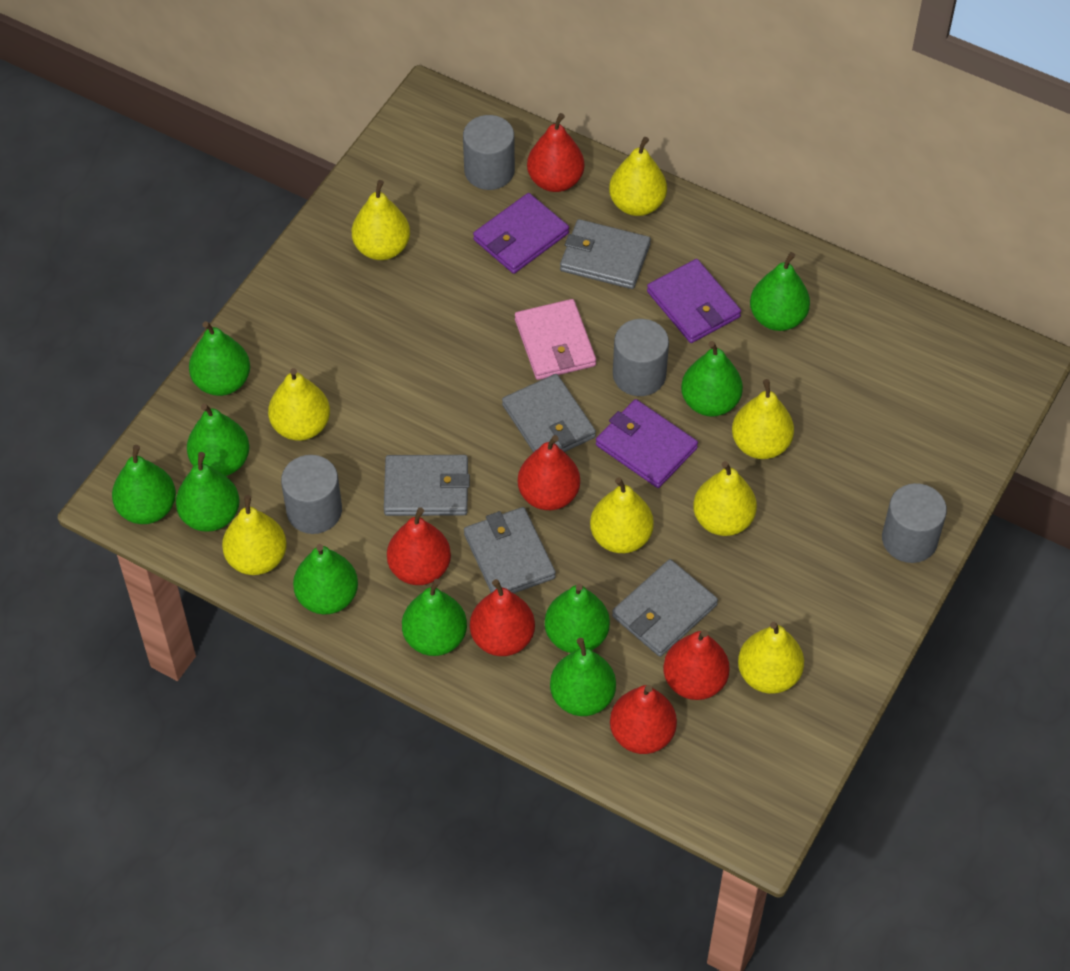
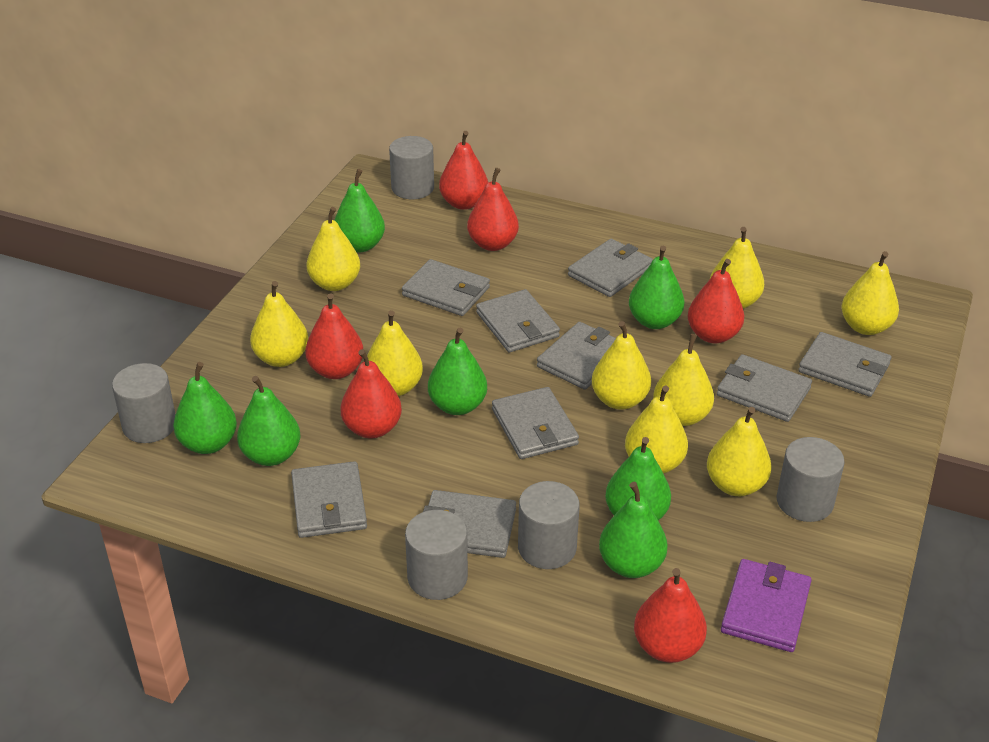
green pear: [112,445,176,524] [176,452,240,532] [187,403,249,476] [189,321,250,396] [293,544,358,614] [402,579,467,656] [545,584,610,653] [550,638,616,716] [681,341,743,417] [750,252,810,331] = 10 -> [173,362,237,454] [237,376,300,466] [334,169,385,252] [428,328,487,415] [599,482,668,578] [605,437,671,520] [629,246,684,329] = 7
grey cylinder: [281,455,342,534] [463,115,515,190] [613,319,669,396] [882,483,947,563] = 4 -> [112,363,176,443] [389,136,434,199] [405,510,468,600] [518,481,580,569] [776,437,845,522] = 5
grey wallet: [384,455,470,516] [464,507,556,593] [502,374,596,452] [560,219,651,289] [612,559,718,657] = 5 -> [291,461,367,538] [402,259,490,316] [423,490,516,558] [476,289,560,352] [492,387,579,459] [537,322,616,390] [568,239,653,297] [717,354,812,422] [798,332,891,397] = 9
pink wallet: [515,299,596,380] = 1 -> none = 0
purple wallet: [473,193,569,274] [596,399,698,488] [647,259,741,343] = 3 -> [721,559,812,652] = 1
yellow pear: [222,495,287,575] [268,368,330,441] [352,180,410,260] [590,477,654,553] [609,137,667,216] [693,461,757,536] [732,379,794,459] [738,622,804,694] = 8 -> [250,281,308,367] [306,207,360,291] [367,310,423,396] [592,321,651,410] [625,386,688,474] [653,334,714,426] [707,407,772,496] [710,227,764,309] [841,251,899,335] = 9

